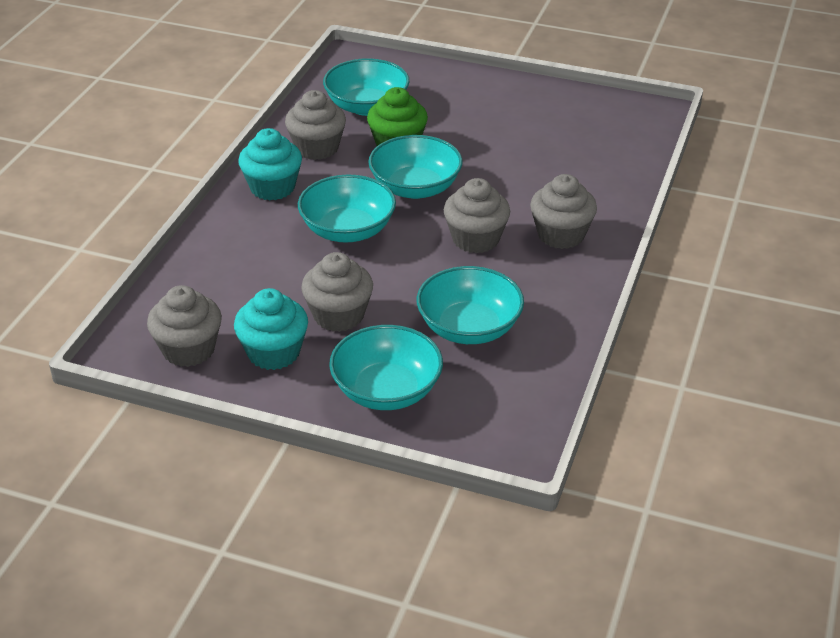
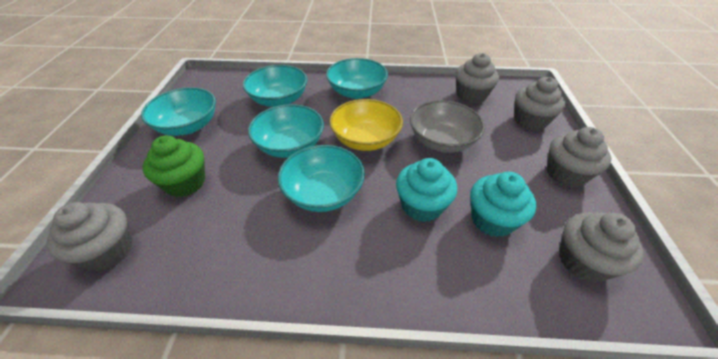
grey bowl: none = 0 -> [410,100,485,153] = 1
yellow bowl: none = 0 -> [329,99,403,151] = 1

